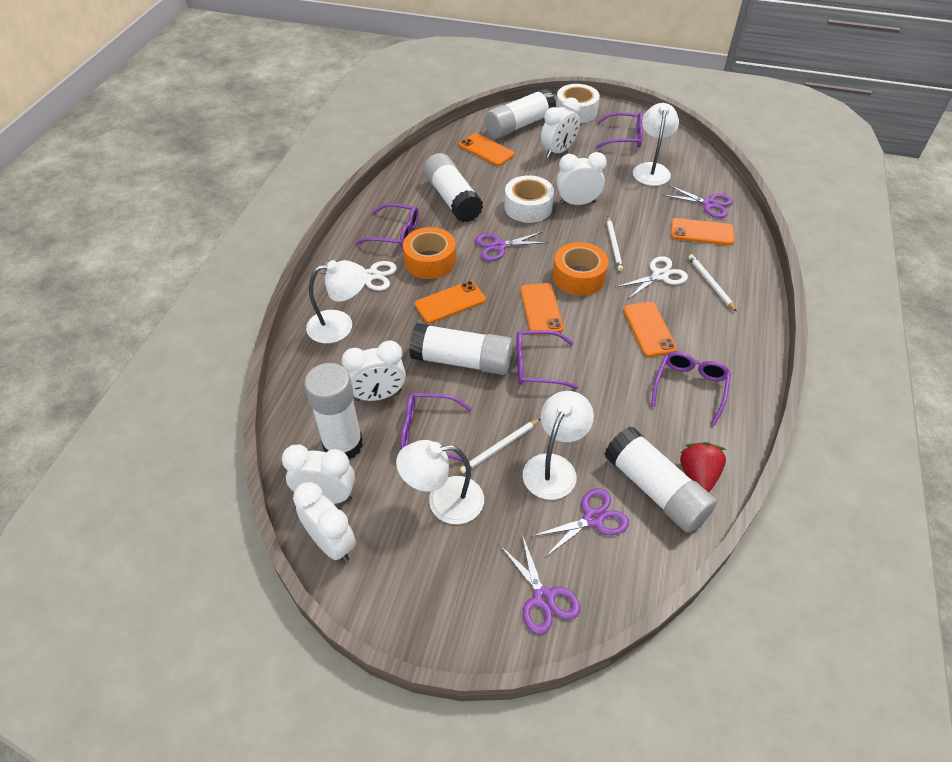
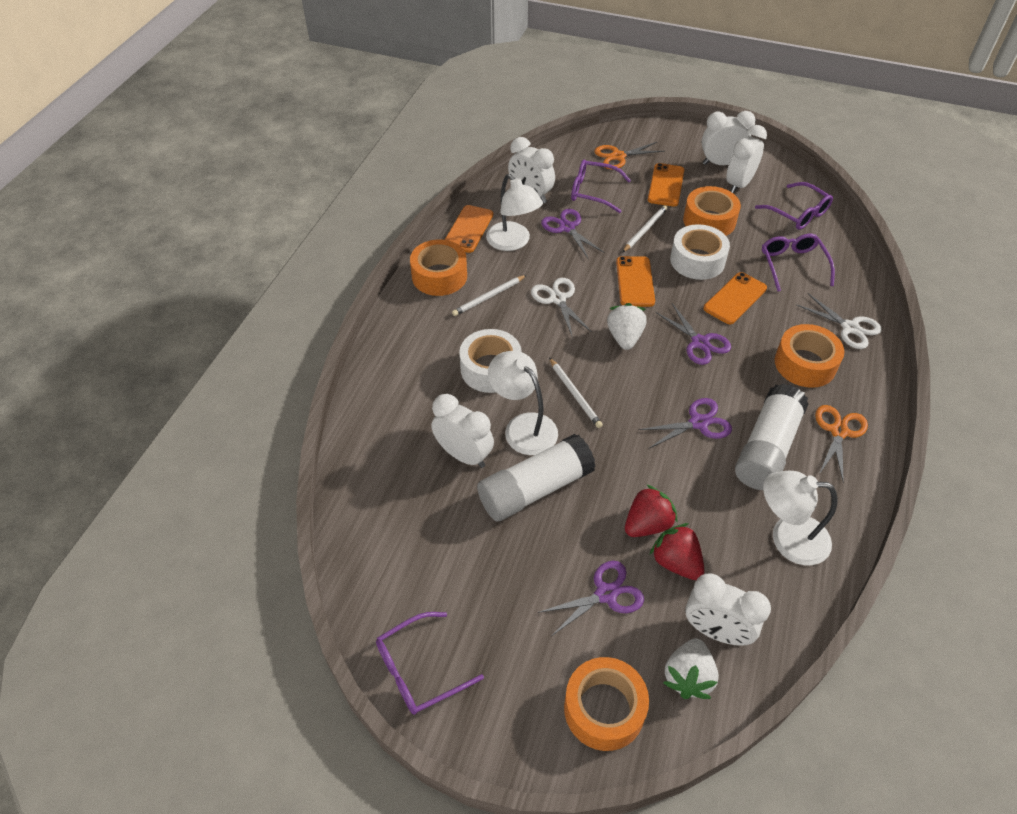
orange phone: [415,281,486,323] [459,133,514,166] [520,283,564,335] [623,302,677,357] [671,218,735,245] = 5 -> [445,205,493,253] [616,256,655,307] [648,163,684,207] [703,272,767,324] = 4
orange scissors: none = 0 -> [594,142,664,169] [815,405,868,483] = 2
orange tape: [403,227,456,279] [553,242,608,296] = 2 -> [410,239,467,296] [564,657,649,751] [683,186,741,236] [775,324,844,388] = 4
purple glasses: [356,203,419,248] [400,393,472,462] [516,330,578,389] [596,112,643,148] [651,351,731,425] = 5 -> [376,612,484,715] [571,160,631,213] [755,182,833,230] [762,234,835,292] = 4
red strawberry: [680,442,727,492] = 1 -> [625,484,678,537] [650,523,704,580] = 2
white glue stick: [304,363,363,459] [409,323,513,375] [424,153,483,222] [485,88,556,138] [605,426,717,533] = 5 -> [477,434,595,521] [735,384,808,490] = 2
white lamp: [306,260,367,343] [396,440,484,524] [523,391,594,500] [633,103,679,186] = 4 -> [486,174,543,251] [488,351,558,455] [763,470,837,565] = 3
white strawberry: none = 0 -> [607,303,647,350] [663,638,719,699] = 2

